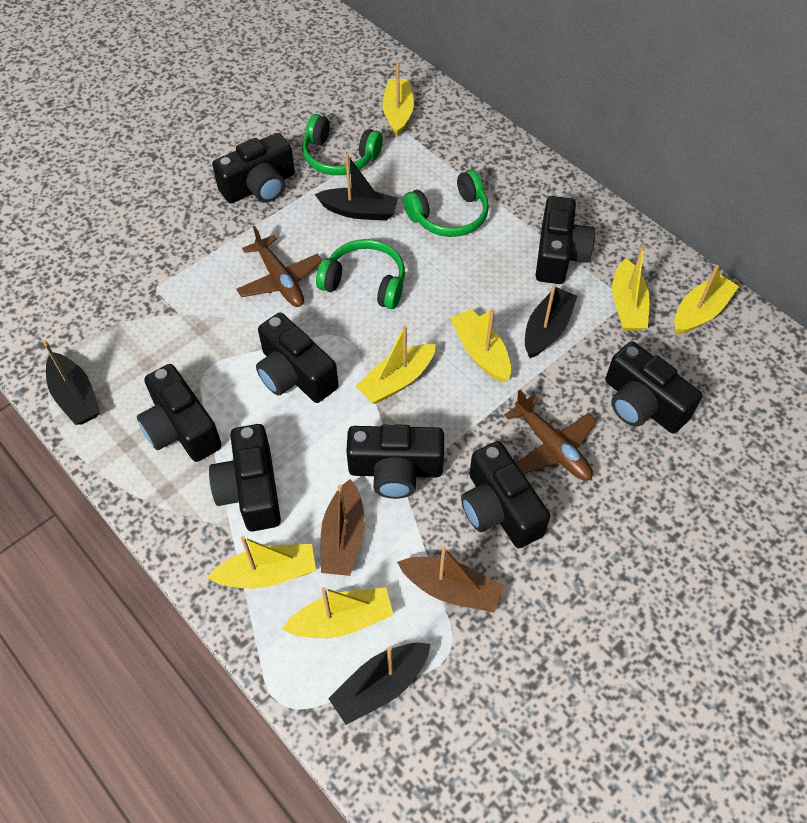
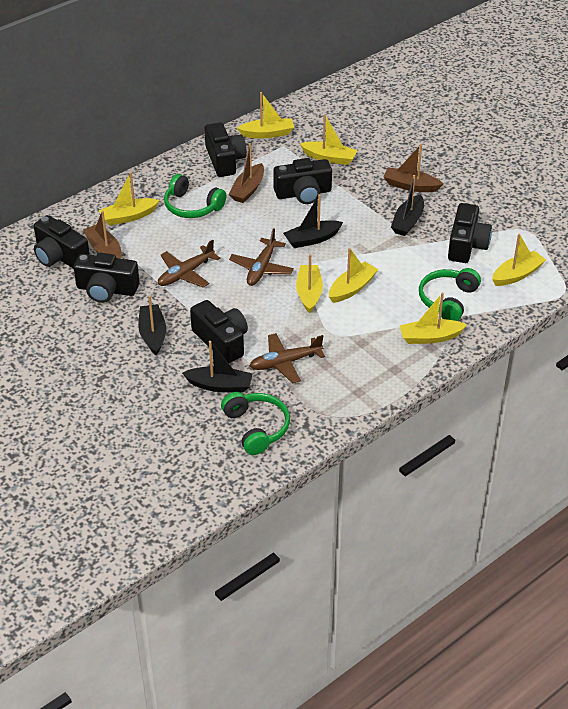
black camera: [137,364,222,462] [209,424,281,532] [212,133,295,203] [256,313,339,403] [346,424,444,499] [461,441,550,548] [535,196,595,284] [606,341,702,433] = 8 -> [34,215,90,269] [74,253,139,303] [190,300,248,363] [205,122,247,177] [273,158,332,204] [448,203,492,263] = 6
brown boat: [321,479,365,576] [397,546,504,613] = 2 -> [83,211,122,259] [229,143,264,203] [384,144,443,192] = 3
brown plane: [236,226,322,307] [504,390,597,481] = 2 -> [158,239,220,287] [229,228,294,286] [250,333,325,384] = 3

